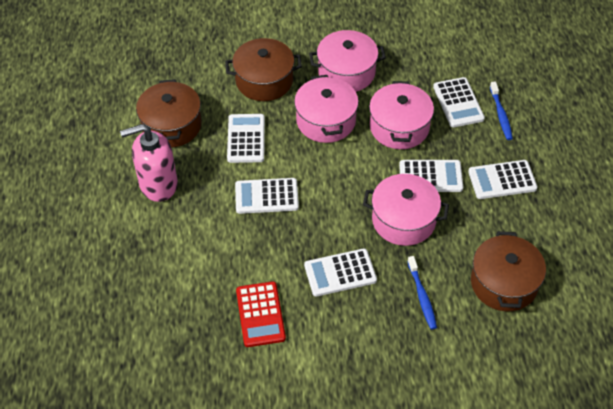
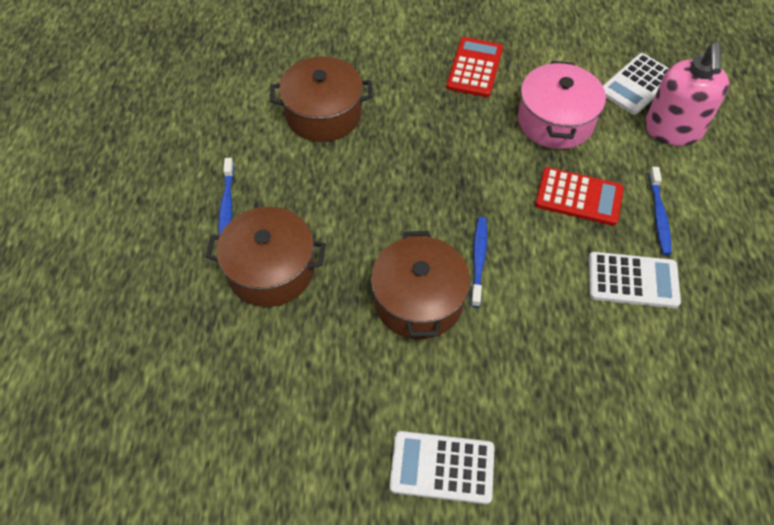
blue toothbrush: [407,256,437,329] [490,82,513,140] = 2 -> [218,158,234,235] [471,217,487,307] [649,167,671,255] = 3
pink pot: [294,75,359,143] [309,30,386,92] [363,174,449,246] [369,81,434,149] = 4 -> [518,61,606,149] = 1
red calculator: [236,281,286,347] = 1 -> [446,37,503,97] [535,167,624,226] = 2
white calculator: [227,114,265,163] [235,178,299,214] [304,249,377,297] [399,160,463,192] [433,77,485,127] [468,160,537,199] = 6 -> [389,431,495,504] [588,252,681,308] [603,53,669,115] = 3

